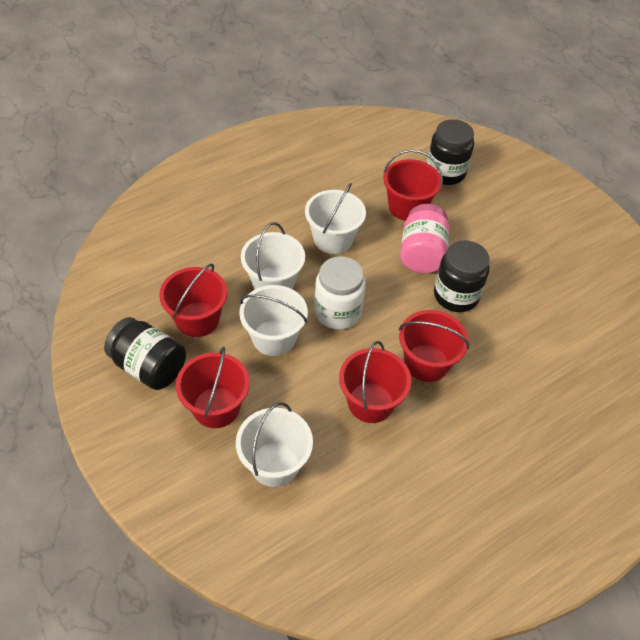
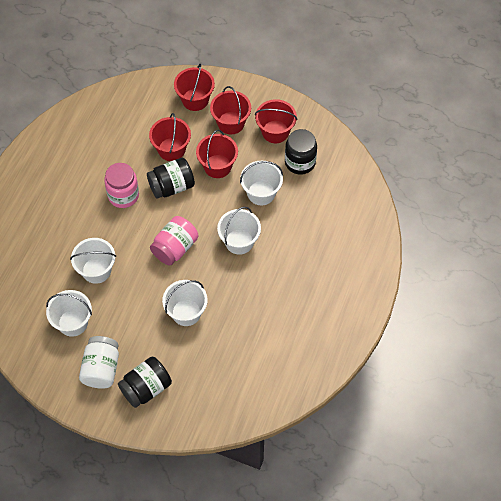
pink jar: [400,204,450,273] = 1 -> [104,163,139,208] [150,216,199,266] = 2
white bucket: [236,402,313,487] [239,285,308,356] [241,222,305,290] [305,183,366,254] = 4 -> [46,290,92,337] [70,238,116,284] [162,280,208,326] [217,207,261,255] [240,161,283,205] = 5

